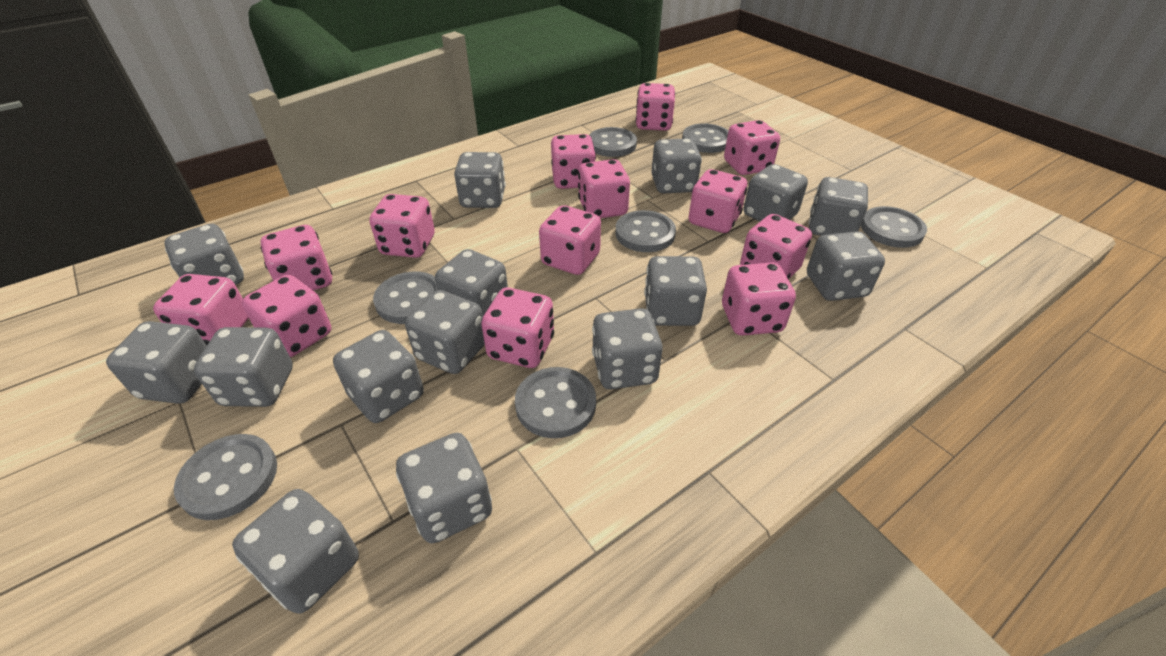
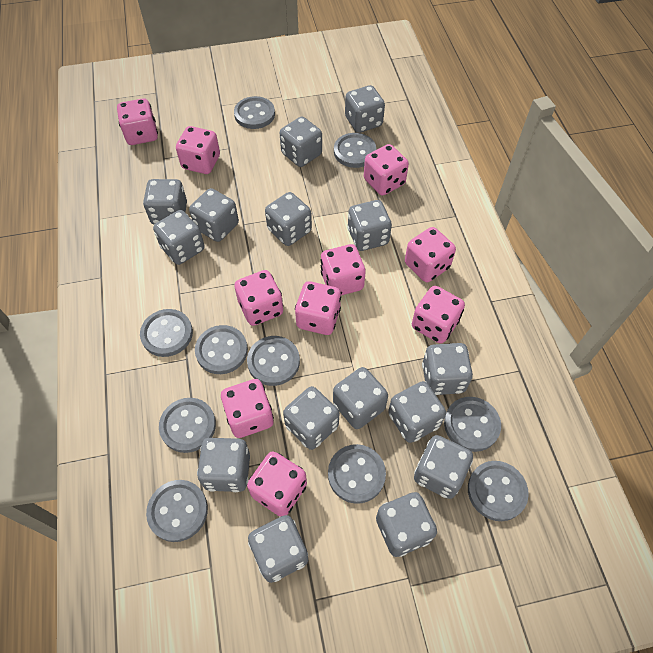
grey button: [174,434,277,520] [373,272,437,324] [515,367,596,438] [589,127,637,157] [615,210,676,252] [682,123,728,153] [861,206,927,248] = 7 -> [140,309,193,357] [146,480,208,542] [159,398,216,453] [195,325,248,374] [234,96,275,129] [247,336,300,386] [328,444,386,504] [334,133,376,168] [444,397,501,452] [468,461,529,521] = 10
pink dice: [153,274,249,345] [242,275,331,357] [261,225,332,291] [369,194,435,258] [481,288,554,368] [539,205,601,275] [551,134,596,189] [578,159,630,218] [635,83,675,131] [688,169,747,233] [722,262,796,336] [724,120,780,175] [740,214,812,279] = 13 -> [117,98,158,145] [176,126,220,174] [221,379,274,438] [234,270,283,326] [247,451,307,516] [295,281,341,335] [320,244,366,295] [364,144,409,195] [405,227,456,282] [412,286,465,344] = 10

